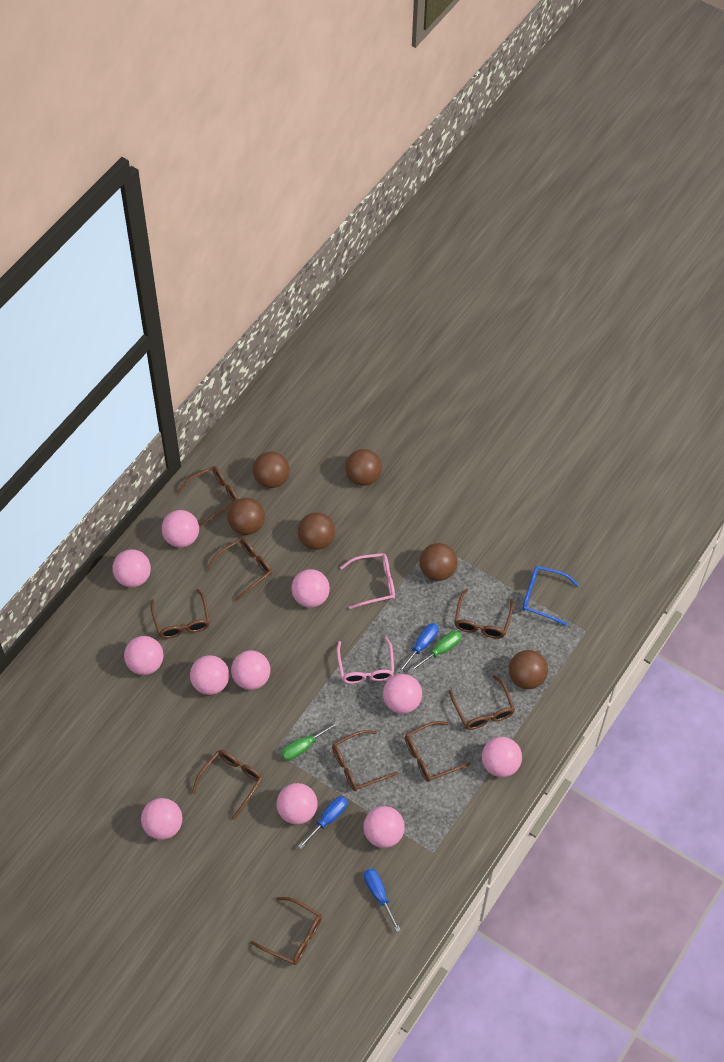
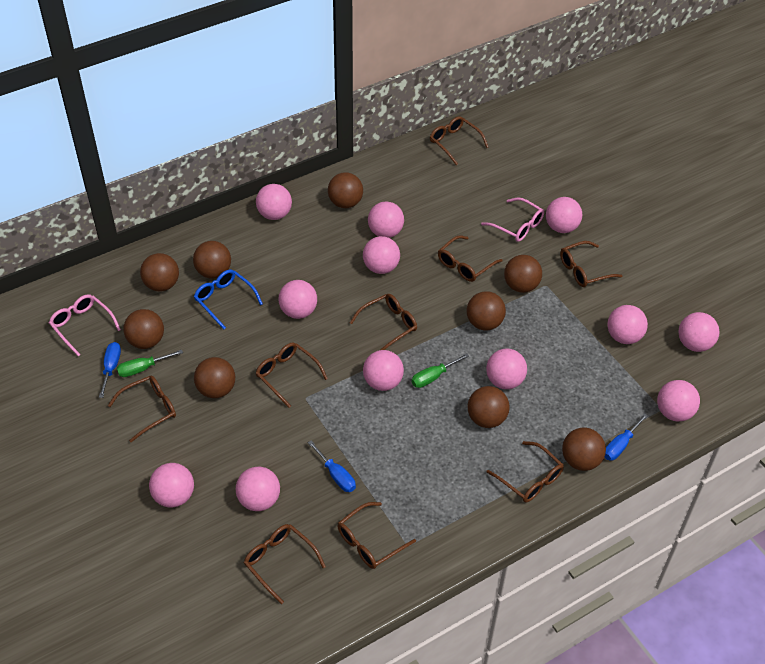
brown ball: [228,498,265,535] [253,451,289,488] [298,512,335,550] [345,449,382,486] [419,543,457,581] [509,650,548,689] = 6 -> [123,309,164,349] [140,253,179,292] [193,241,231,278] [194,357,235,398] [328,172,363,208] [467,291,506,330] [468,386,510,428] [504,255,542,293] [562,428,606,471] = 9
pink ball: [112,549,151,587] [124,636,163,675] [141,798,183,840] [162,510,199,548] [190,655,229,695] [231,650,270,690] [277,783,317,825] [291,569,330,608] [363,806,405,848] [383,674,422,714] [482,737,522,777] = 11 -> [149,463,194,507] [236,467,280,511] [256,184,292,220] [278,280,317,319] [363,236,400,274] [363,350,404,391] [368,202,404,238] [486,349,527,389] [546,197,583,233] [607,305,648,344] [657,380,700,421] [678,312,719,352] = 12

